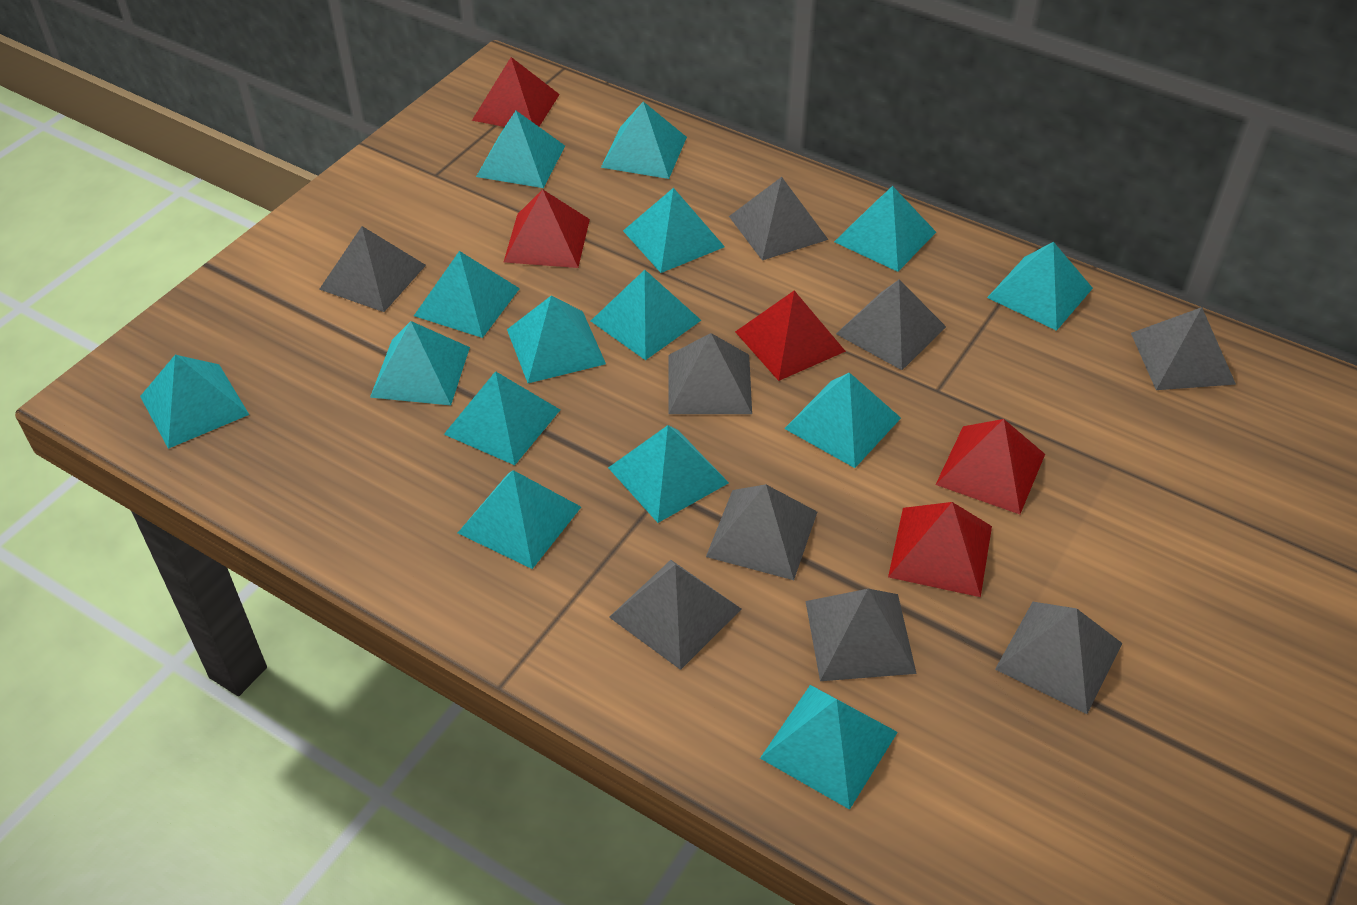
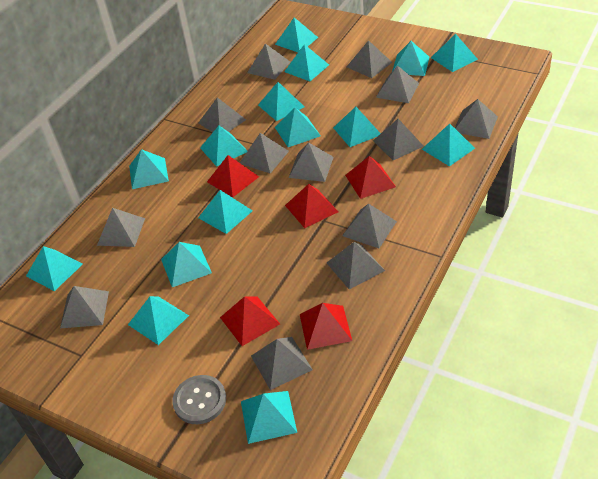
grey button: none = 0 -> [172,375,226,424] = 1
grey pyramid: [319,226,426,312] [609,560,741,670] [668,333,752,414] [706,484,817,580] [729,177,828,260] [806,589,917,681] [836,280,946,370] [995,602,1122,714] [1131,307,1236,390] = 9 -> [60,286,109,328] [97,208,145,247] [198,97,246,132] [240,133,289,173] [247,43,290,80] [251,337,313,390] [288,142,334,182] [327,242,385,290] [342,203,397,248] [347,40,392,78] [373,119,424,160] [376,66,419,103] [455,99,498,139] = 13

